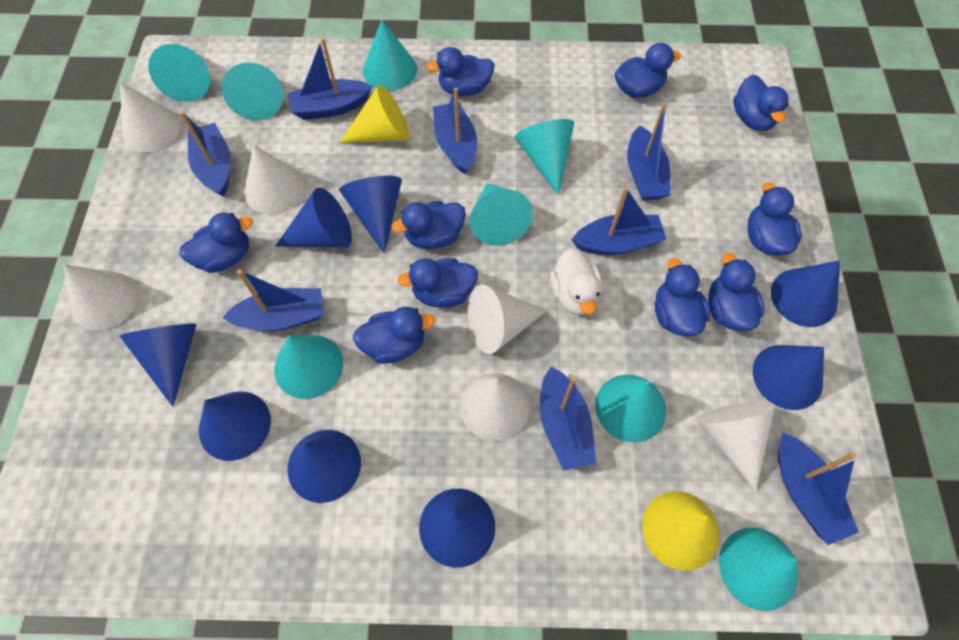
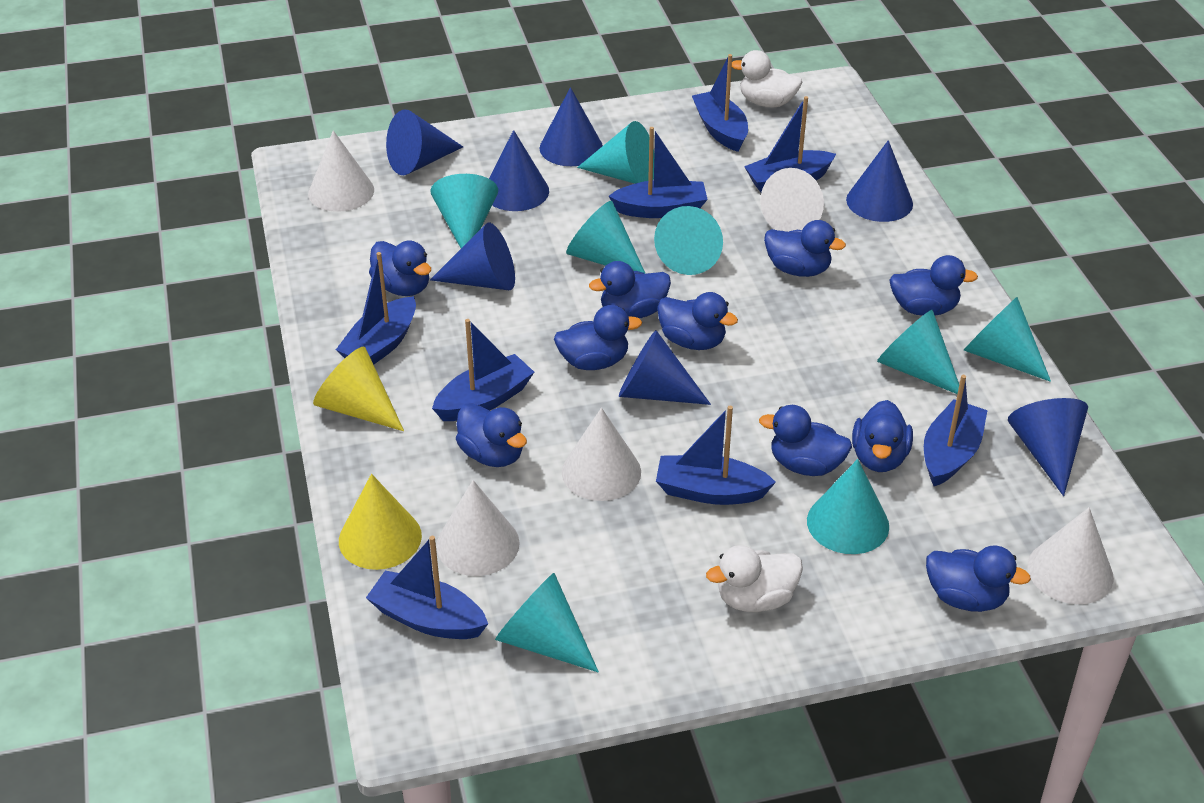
blue cone: [120,324,197,407] [199,392,271,461] [276,188,352,247] [287,430,361,503] [339,176,402,254] [419,489,495,568] [753,345,824,410] [771,260,840,327] = 8 -> [386,110,463,175] [430,223,515,290] [489,130,549,211] [539,87,603,166] [619,330,711,405] [846,140,913,222] [1008,398,1088,496] = 7
white cone: [63,264,139,331] [120,82,181,152] [244,144,305,214] [460,373,530,441] [467,285,547,354] [697,402,775,492] = 6 -> [308,130,374,212] [436,480,520,576] [562,408,641,501] [760,168,824,232] [1027,507,1114,604] = 5
white duck: [550,248,602,315] = 1 -> [706,545,803,612] [732,50,802,107] = 2

